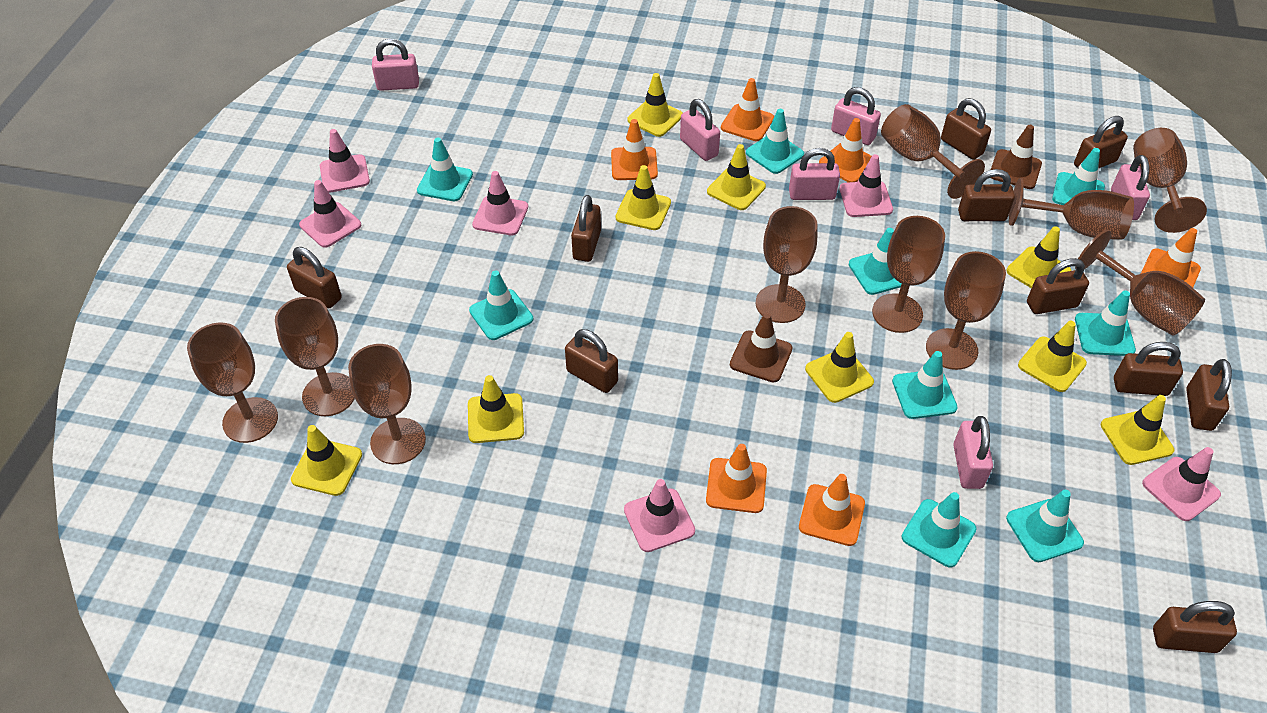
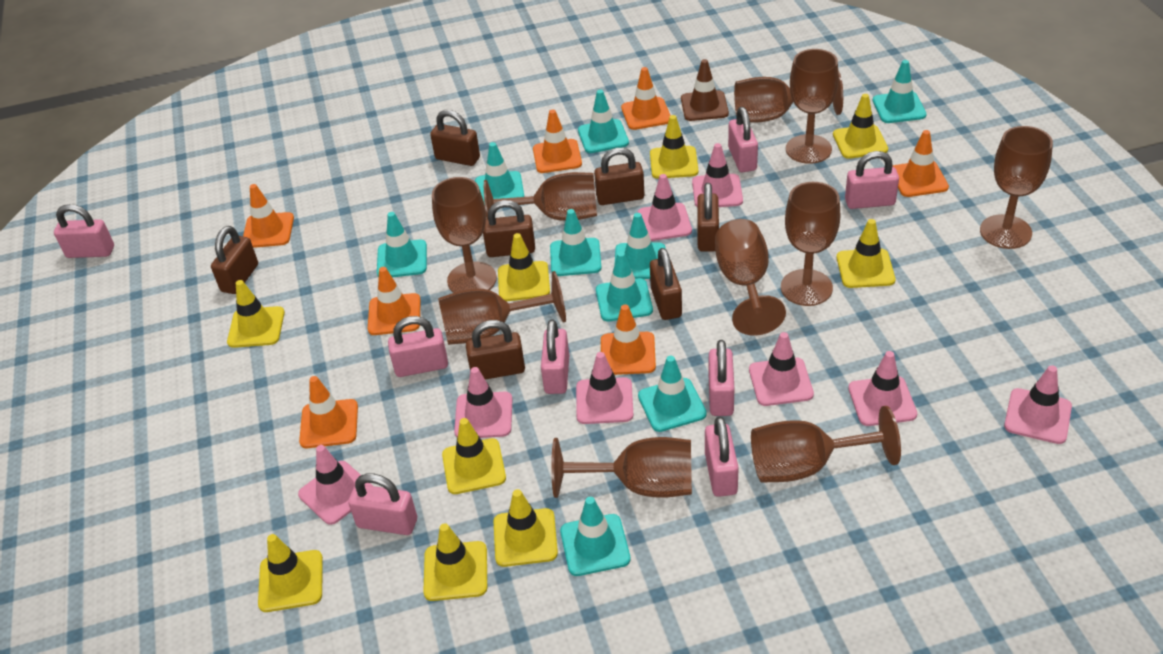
brown padlock: [287,247,342,308] [565,329,618,393] [571,195,601,262] [941,98,991,160] [958,169,1015,221] [1027,258,1089,314] [1074,116,1128,169] [1114,342,1183,396] [1153,601,1237,653] [1186,359,1232,431] = 10 -> [211,226,258,294] [430,110,480,166] [466,320,525,380] [483,200,535,257] [594,148,645,205] [650,248,682,320] [697,183,719,252] = 7
brown traffic cone: [730,313,792,383] [991,125,1042,189] = 2 -> [681,59,729,121] = 1
orange traffic cone: [611,119,658,180] [706,444,767,513] [721,78,774,141] [799,474,865,546] [819,118,872,182] [1141,228,1201,288] = 6 -> [243,184,294,248] [299,376,358,448] [368,267,421,335] [533,109,582,173] [601,304,656,375] [621,67,671,130] [892,130,949,197] = 7
pink padlock: [372,39,419,91] [680,99,720,161] [789,148,840,200] [831,87,881,145] [953,416,993,489] [1111,155,1150,220] = 6 -> [54,204,114,258] [348,473,417,535] [388,316,448,377] [541,320,569,394] [705,416,739,497] [709,340,734,416] [728,107,758,172] [845,151,899,209] = 8
pink traffic cone: [299,180,361,248] [320,129,370,193] [472,171,528,235] [624,479,695,552] [839,154,893,217] [1142,447,1221,521] = 6 -> [298,445,373,525] [454,367,512,438] [576,352,633,424] [637,174,692,241] [692,143,743,207] [749,332,814,406] [848,351,917,426] [1004,365,1072,444] = 8

